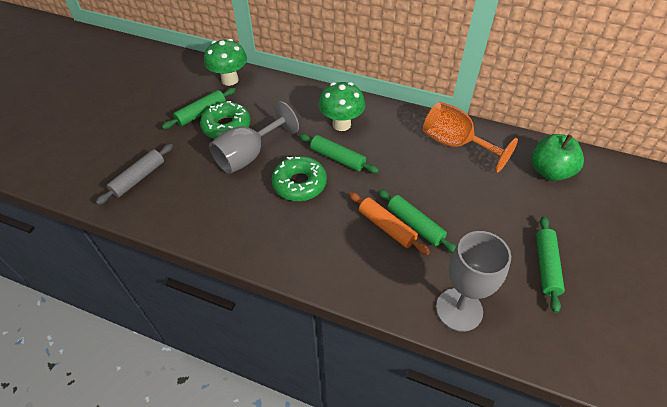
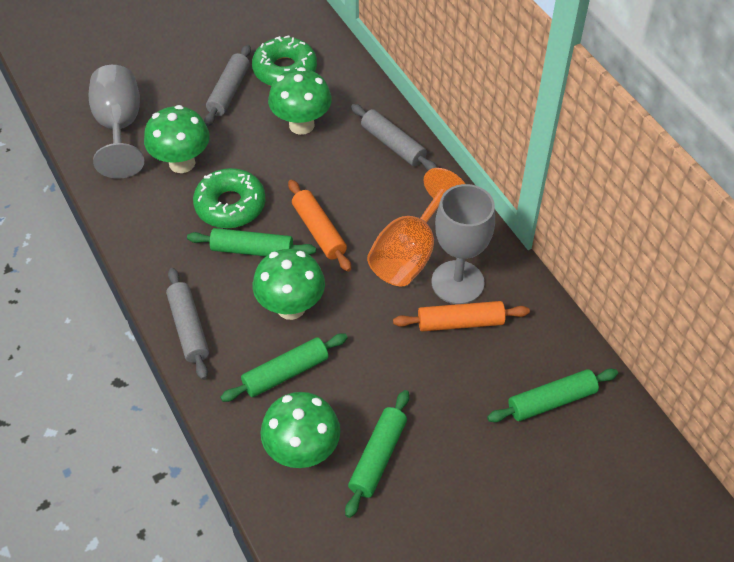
green apple: [531,134,584,181] = 1 -> none = 0
green mushroom: [204,39,247,86] [319,82,365,131] = 2 -> [144,105,210,173] [253,249,325,320] [260,392,340,468] [268,67,332,135] = 4
grey rolling pin: [96,144,173,205] = 1 -> [166,268,209,380] [204,45,251,126] [351,104,437,170] = 3
orange rolling pin: [349,192,430,255] = 1 -> [288,180,351,272] [393,301,530,332] = 2

